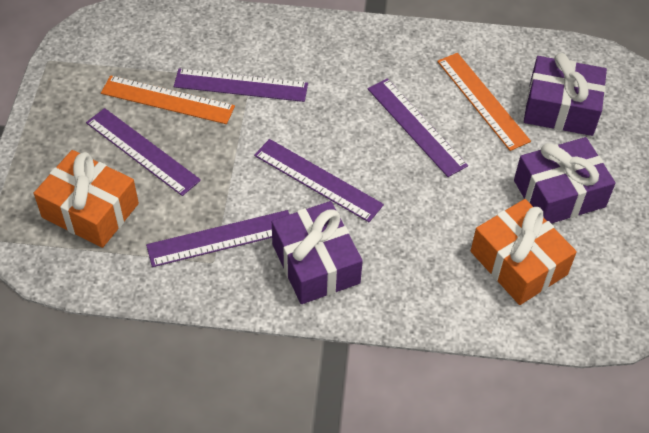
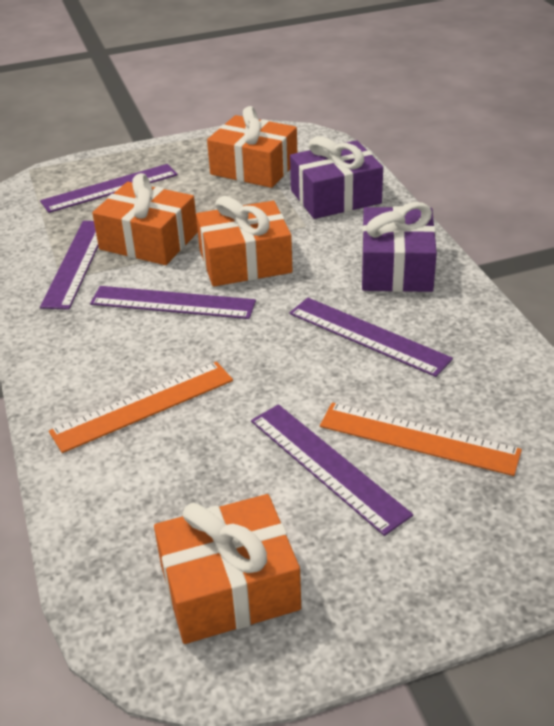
orange gift: [34,150,139,248] [471,199,577,305] = 2 -> [92,173,198,265] [154,494,301,644] [196,196,292,287] [207,106,297,188] = 4
purple gift: [272,201,363,304] [514,137,616,224] [524,53,607,136] = 3 -> [290,136,383,219] [361,202,437,292] = 2

